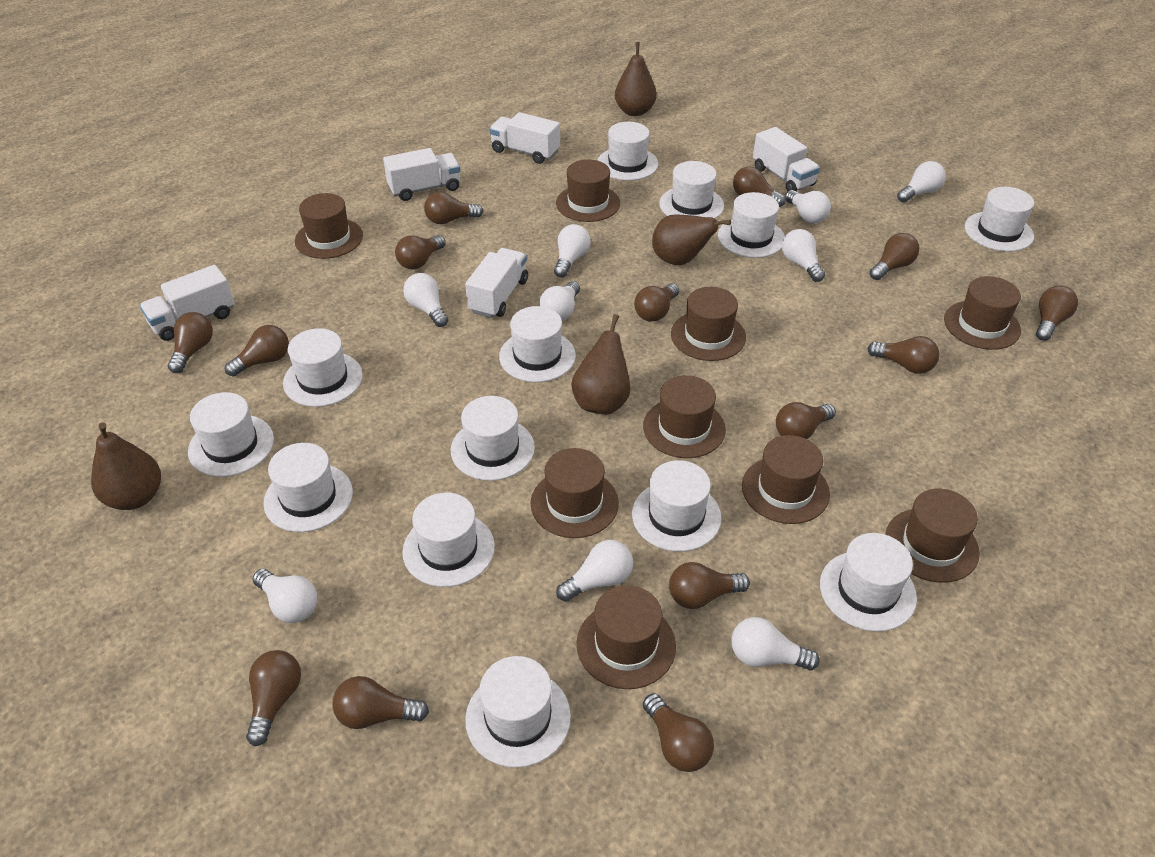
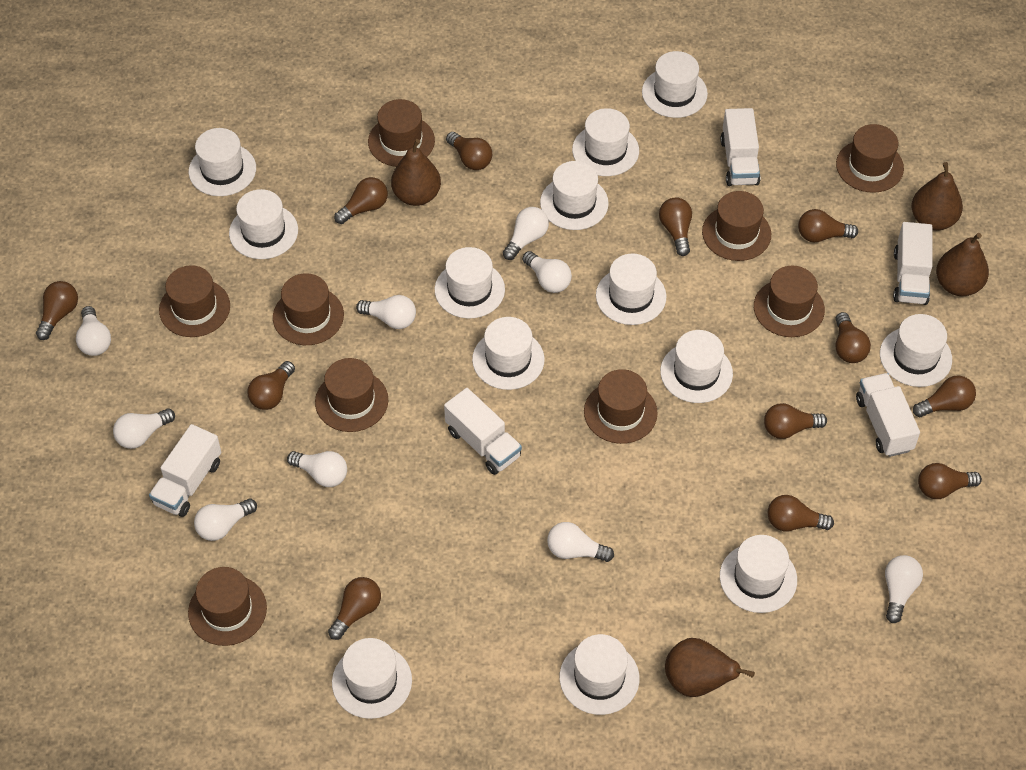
brown light bulb: [168,312,213,373] [225,325,289,377] [246,650,301,746] [332,676,429,729] [395,235,446,270] [424,192,483,224] [634,283,679,322] [643,693,714,772] [669,562,750,609] [733,166,786,207] [776,402,836,439] [868,336,940,374] [869,233,919,280] [1036,286,1078,341] = 14 -> [36,281,78,340] [247,361,295,410] [328,577,381,640] [334,177,388,224] [446,132,492,170] [659,198,692,256] [764,403,827,439] [768,495,834,531] [798,209,858,242] [835,312,871,363] [913,375,976,417] [918,463,982,499] = 12

